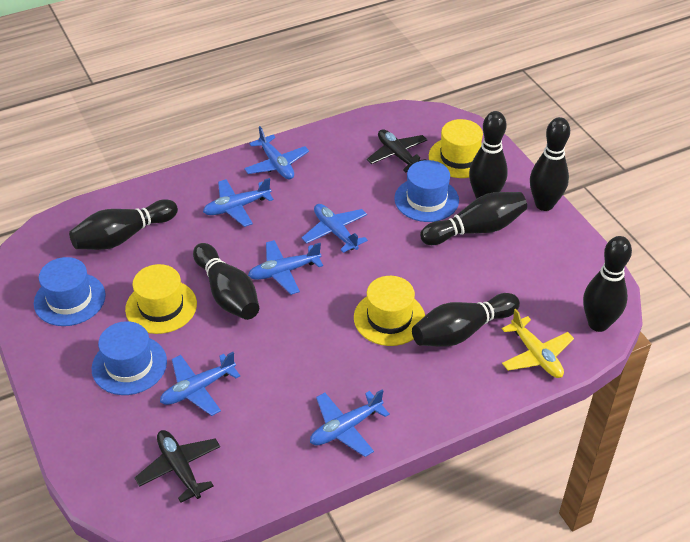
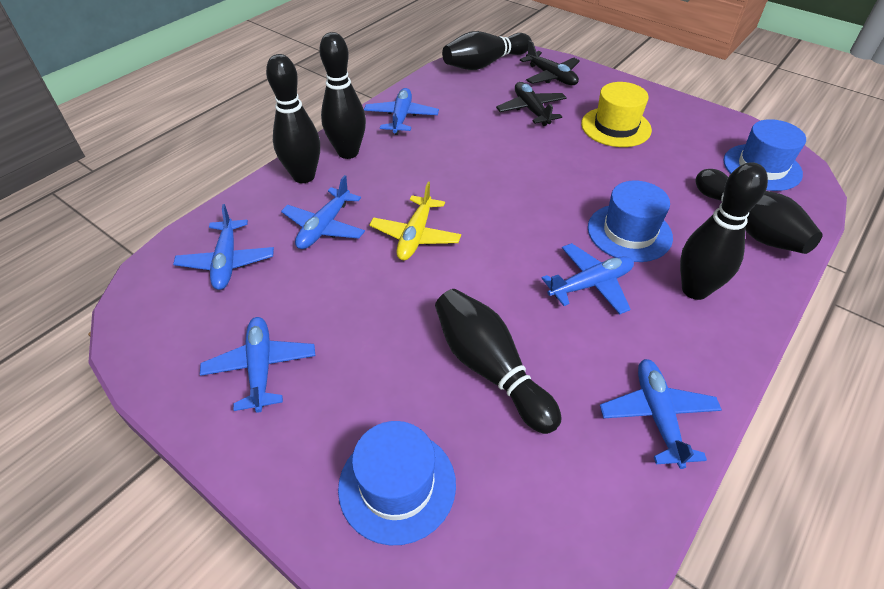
black bowling pin: [69,199,178,250] [193,243,259,320] [412,293,520,347] [420,192,527,245] [469,111,508,199] [530,117,570,211] [583,236,632,332] = 7 -> [266,54,320,183] [319,32,366,159] [435,289,562,434] [442,31,532,70] [680,162,768,300] [695,169,823,254] = 6
yellow hat: [125,264,197,334] [354,276,425,346] [429,119,483,178] = 3 -> [581,82,652,147] = 1

